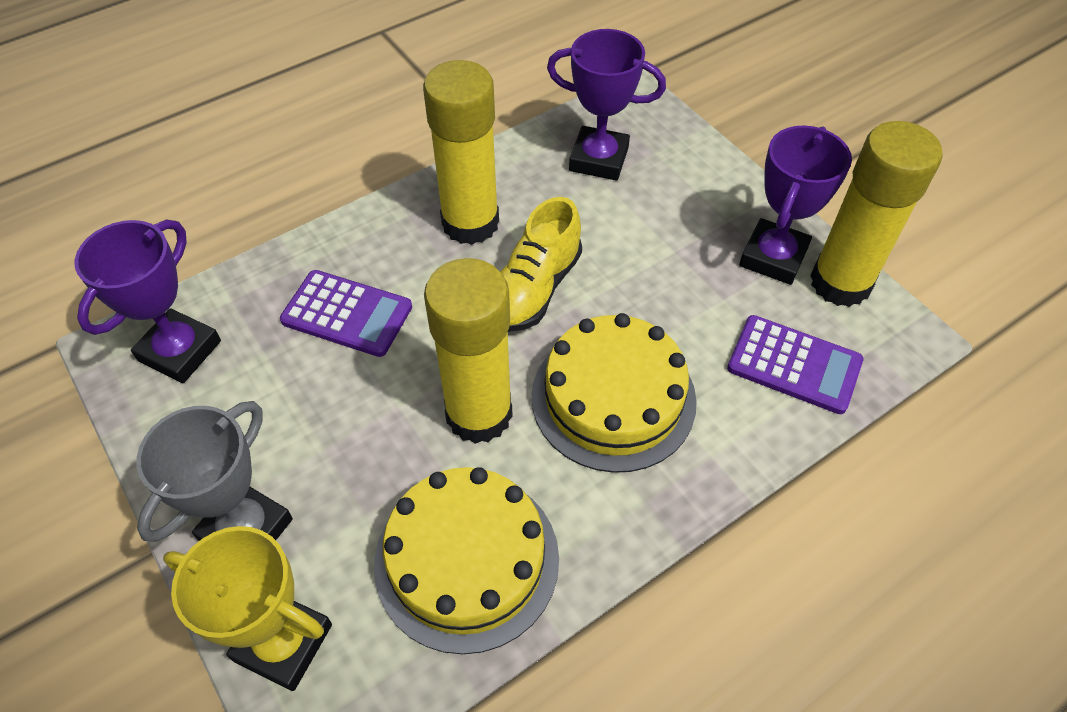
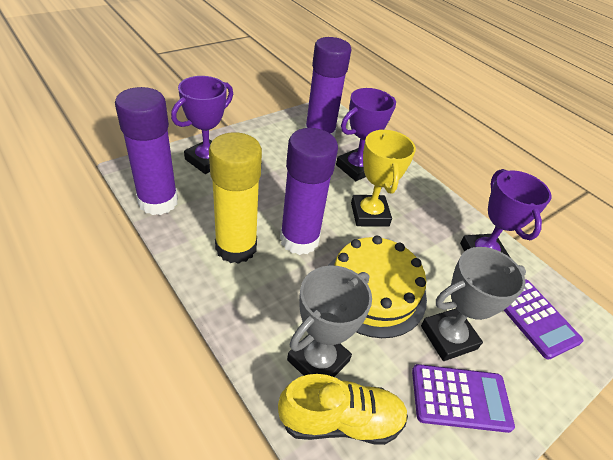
grey trophy: [137,401,293,542] = 1 -> [287,265,372,377] [421,247,526,361] = 2
purple glue stick: none = 0 -> [115,87,178,215] [280,128,338,255] [305,37,351,137] = 3
yellow cake: [374,467,559,654] [532,313,697,473] = 2 -> [328,236,427,338] = 1
yellow glue stick: [423,60,499,245] [424,258,513,444] [810,121,943,307] = 3 -> [209,132,262,264] = 1

